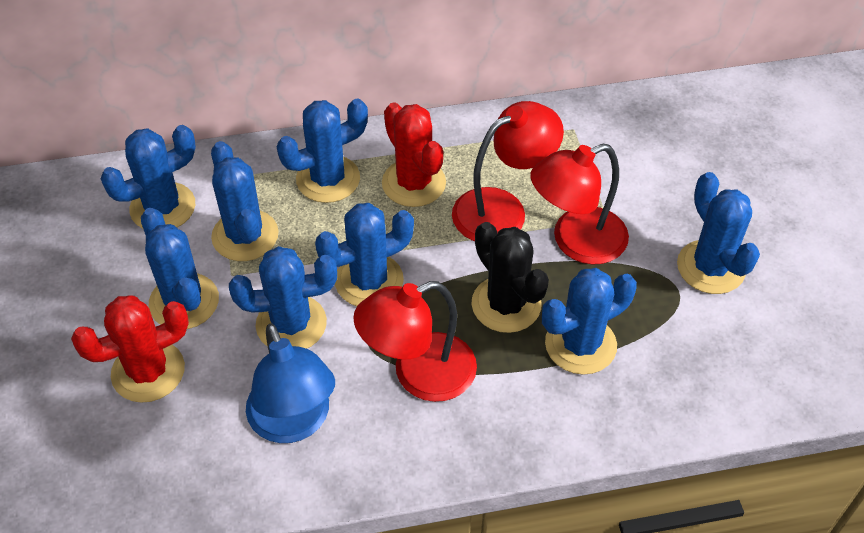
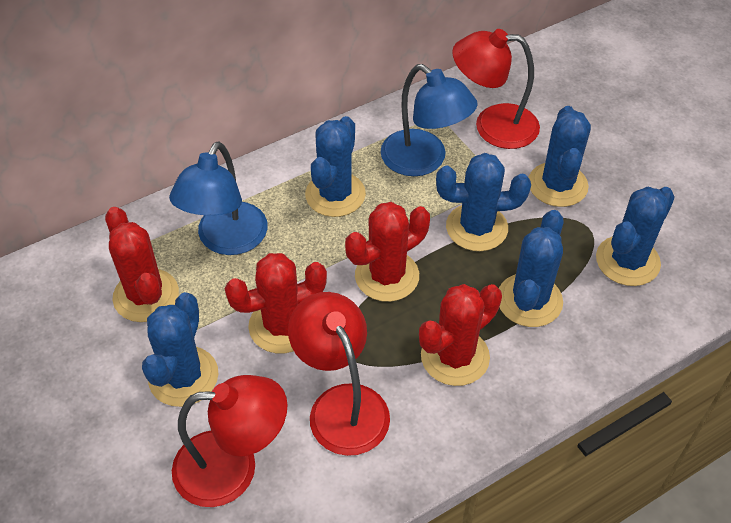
black cactus: [471,222,549,333] = 1 -> none = 0
blue cactus: [101,125,196,229] [141,208,219,329] [211,141,279,261] [229,246,337,349] [277,99,368,203] [315,203,414,306] [542,268,637,375] [677,172,760,294] = 8 -> [142,292,218,407] [305,116,366,217] [436,153,531,251] [499,210,564,327] [529,106,591,207] [596,187,675,286] = 6
blue lamp: [246,323,335,443] = 1 -> [169,141,268,255] [381,64,478,176] = 2
red cactus: [71,295,189,403] [382,103,446,207] = 2 -> [105,207,179,322] [225,253,327,353] [345,202,430,302] [419,284,502,386] = 4

